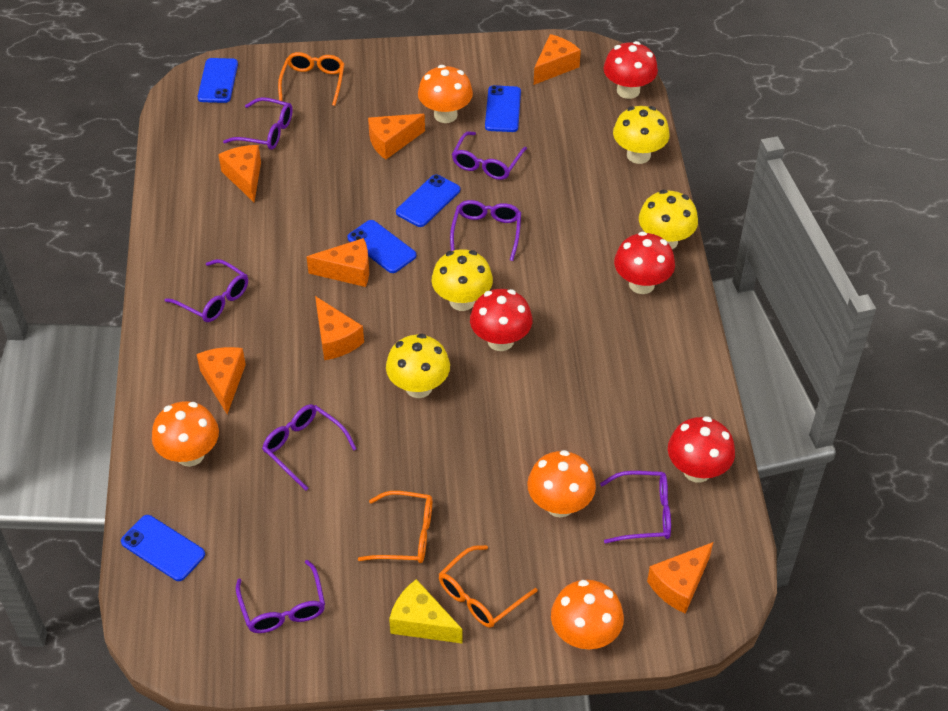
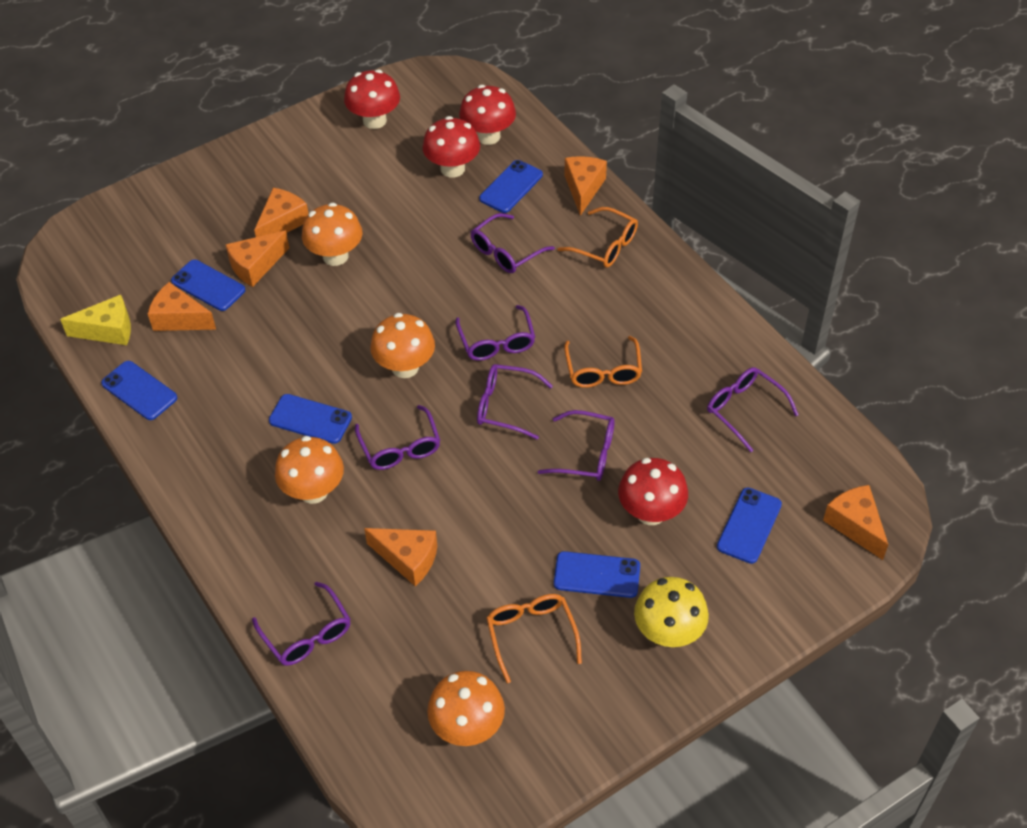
blue phone: [121,515,205,581] [198,58,238,103] [347,220,417,273] [396,174,460,227] [485,85,521,132] = 5 -> [101,361,177,420] [171,260,245,311] [269,394,352,444] [479,160,543,213] [554,551,640,598] [717,488,782,564] = 6
orange cheese: [196,347,246,414] [218,145,261,202] [307,238,369,287] [315,296,364,360] [368,114,425,160] [534,34,581,85] [647,542,713,614] = 7 -> [148,282,216,331] [225,231,289,287] [254,188,309,237] [364,528,437,586] [564,156,607,216] [823,485,888,560] = 6
yellow mushroom: [386,333,450,398] [431,249,493,311] [613,106,670,164] [639,190,698,250] = 4 -> [634,577,709,647] = 1

